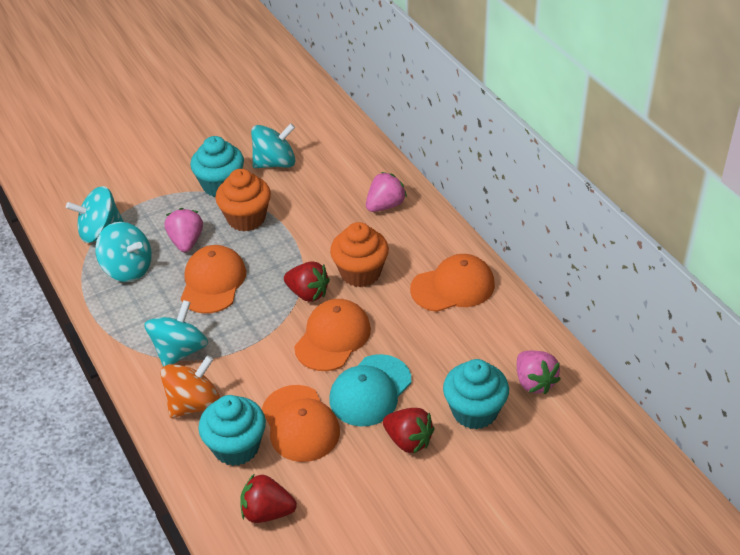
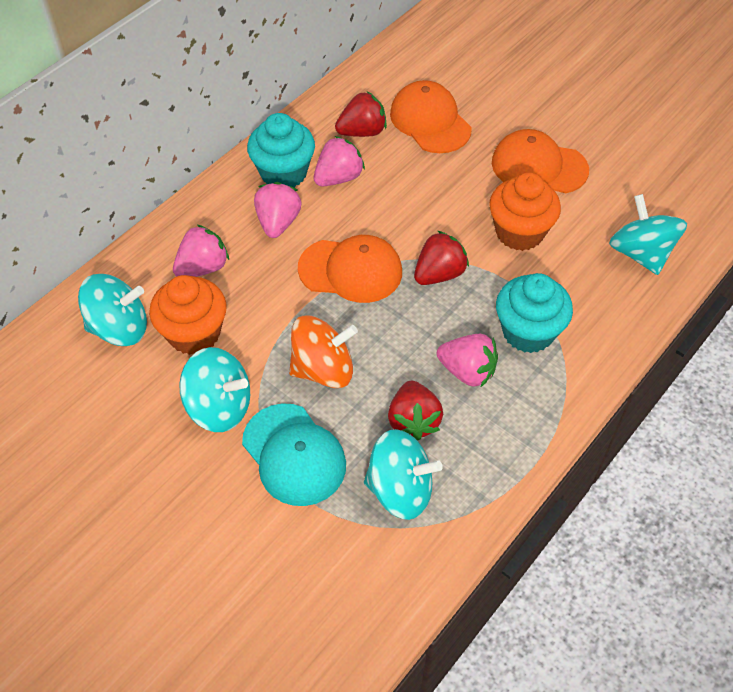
orange cap: [181,245,246,314] [262,385,340,462] [294,299,371,371] [410,254,495,312] = 4 -> [298,235,402,303] [390,80,472,153] [492,129,589,193] = 3
pink strawberry: [165,208,203,252] [366,172,407,212] [517,351,561,394] = 3 -> [173,225,229,277] [254,182,301,238] [314,136,365,186] [437,334,498,388] = 4
turquoise cupcake: [190,136,244,197] [198,395,266,466] [443,359,509,430] = 3 -> [247,113,315,188] [496,273,573,353] = 2

